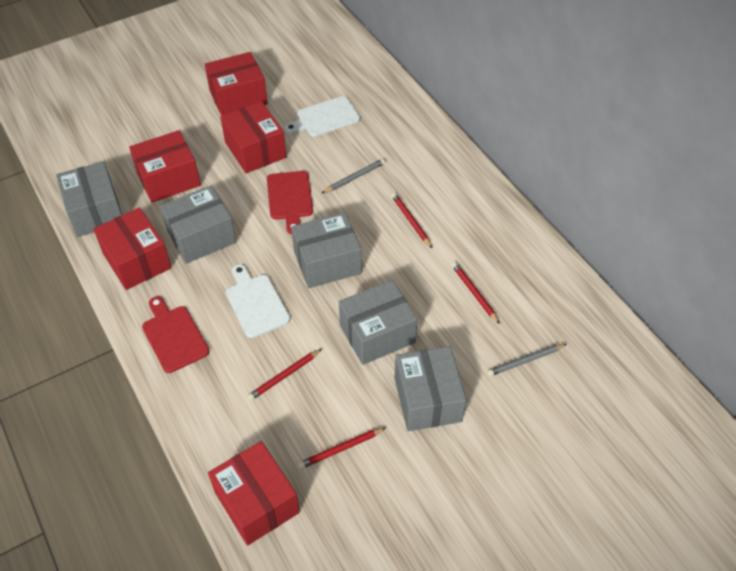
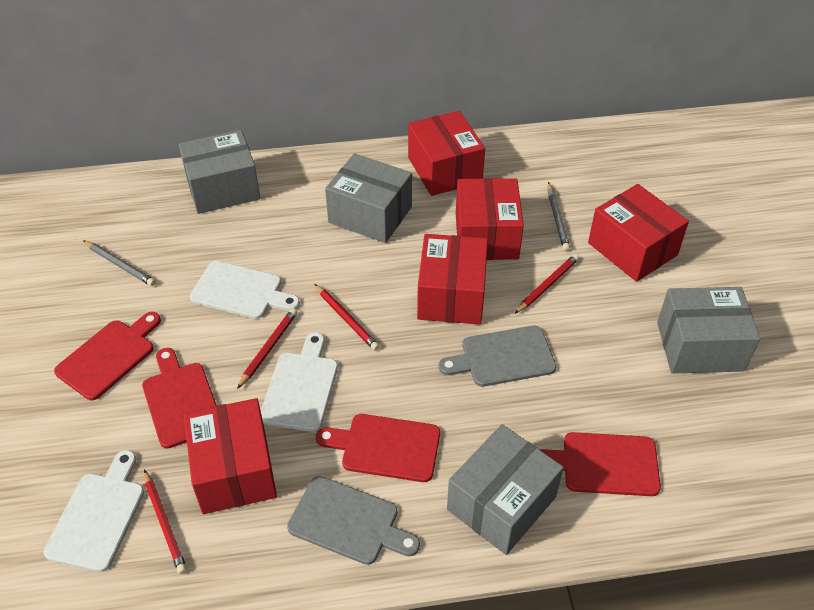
grey box: [56,161,122,237] [160,186,236,264] [291,212,362,288] [339,280,417,365] [394,346,466,431] = 5 -> [179,130,260,214] [325,153,412,243] [447,424,564,555] [657,287,760,374] = 4
grey cutting board: none = 0 -> [287,476,420,565] [439,326,556,387] = 2
red cutting board: [142,296,209,373] [267,171,313,234] = 2 -> [54,312,161,400] [142,348,217,449] [316,414,440,482] [540,432,661,496] = 4
white cutting board: [226,264,290,338] [284,96,360,137] = 2 -> [43,450,144,572] [190,261,300,319] [261,332,338,432] = 3

